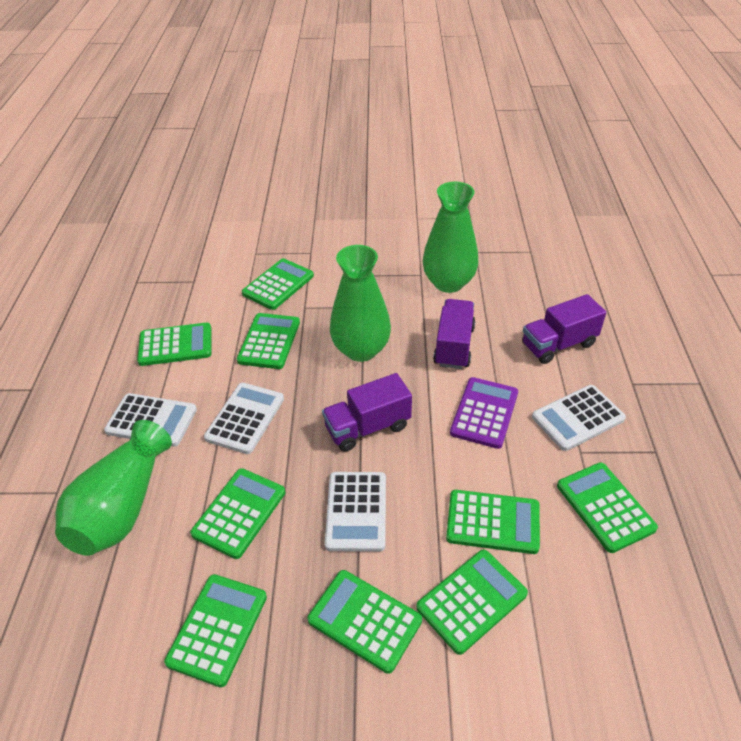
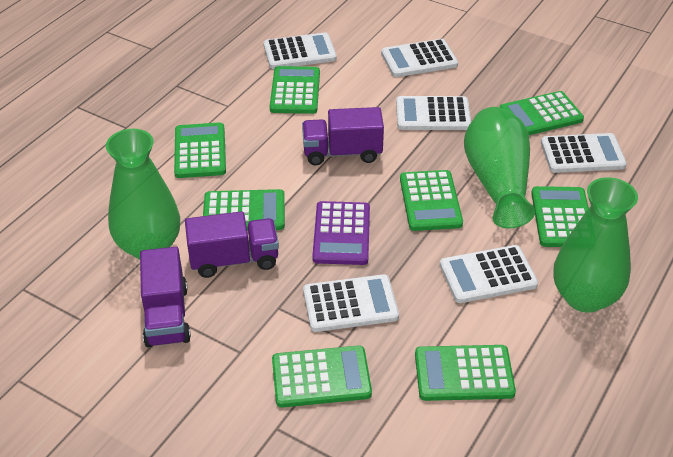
green calculator: [137,323,211,366] [164,574,267,687] [190,468,285,559] [237,313,300,369] [242,258,314,310] [307,570,422,674] [416,550,528,655] [446,490,540,554] [557,462,658,553] = 9 -> [174,122,226,178] [203,189,285,231] [270,66,320,114] [272,345,372,408] [400,170,463,231] [415,345,516,401] [500,91,584,135] [531,186,589,247] = 8
white calculator: [104,393,197,447] [204,383,284,454] [325,472,386,552] [532,385,626,451] = 4 -> [263,32,337,69] [303,274,399,332] [381,39,458,77] [396,96,471,130] [440,245,538,303] [541,133,627,173] = 6

